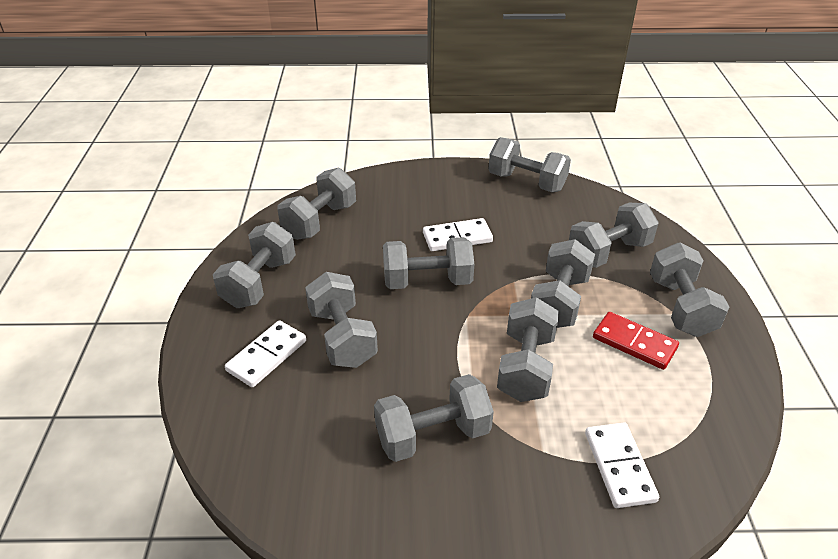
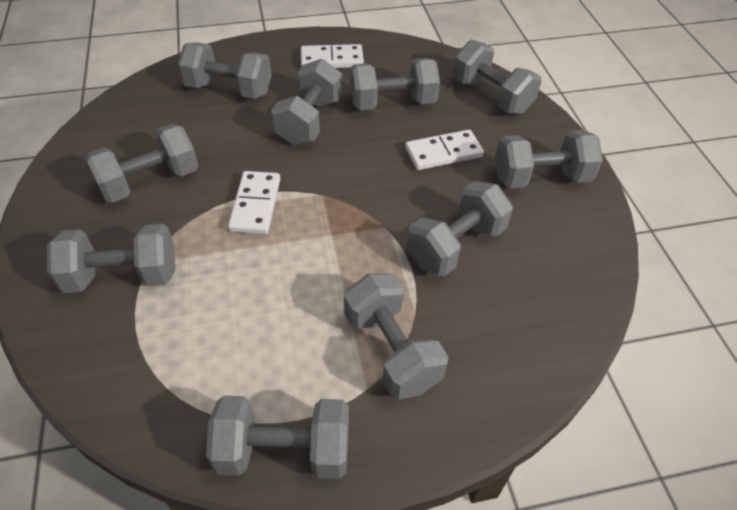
red domino: [593,312,679,370] = 1 -> none = 0

